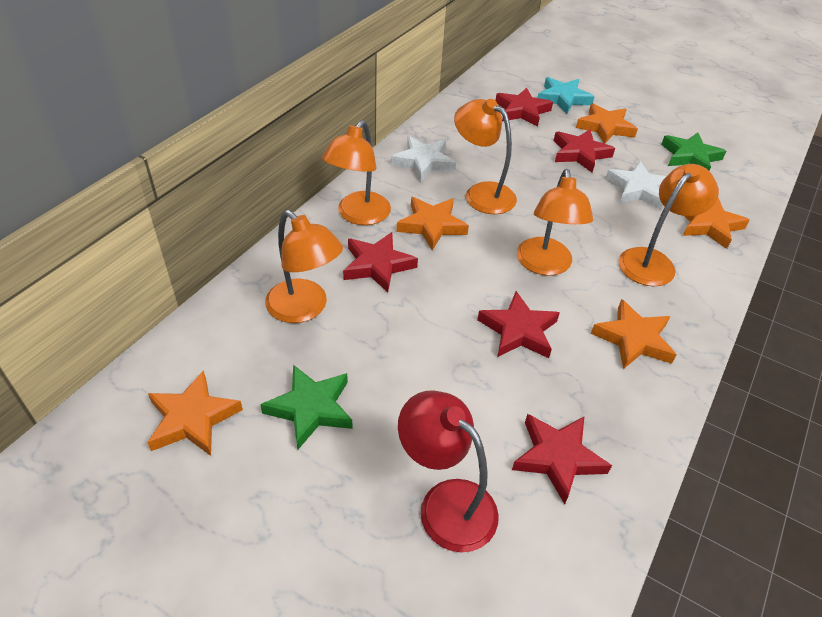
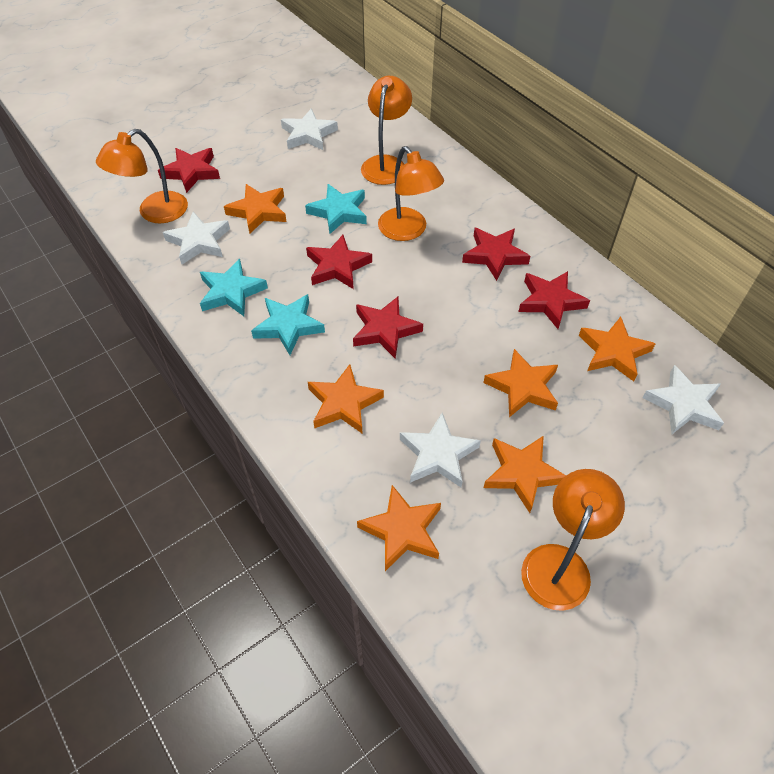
green star: [260,365,353,449] [661,132,726,171] = 2 -> none = 0
orange lamp: [265,210,343,323] [322,120,391,225] [454,99,517,214] [517,169,593,276] [619,164,719,286] = 5 -> [96,129,188,223] [361,76,412,185] [378,146,444,241] [521,469,625,611] = 4
orange star: [147,370,243,456] [397,197,469,250] [576,103,638,144] [591,299,677,369] [683,198,750,249] = 5 -> [224,184,287,233] [308,364,384,434] [357,485,441,571] [483,349,558,417] [484,436,566,513] [579,317,655,382] = 6
red lamp: [398,390,499,552] = 1 -> none = 0
turquoise star: [538,77,594,114] = 1 -> [200,259,268,316] [251,294,325,355] [305,184,367,234] = 3
white star: [391,136,456,182] [606,161,666,209] = 2 -> [163,212,230,264] [281,108,338,150] [400,412,481,487] [643,365,724,434] = 4

